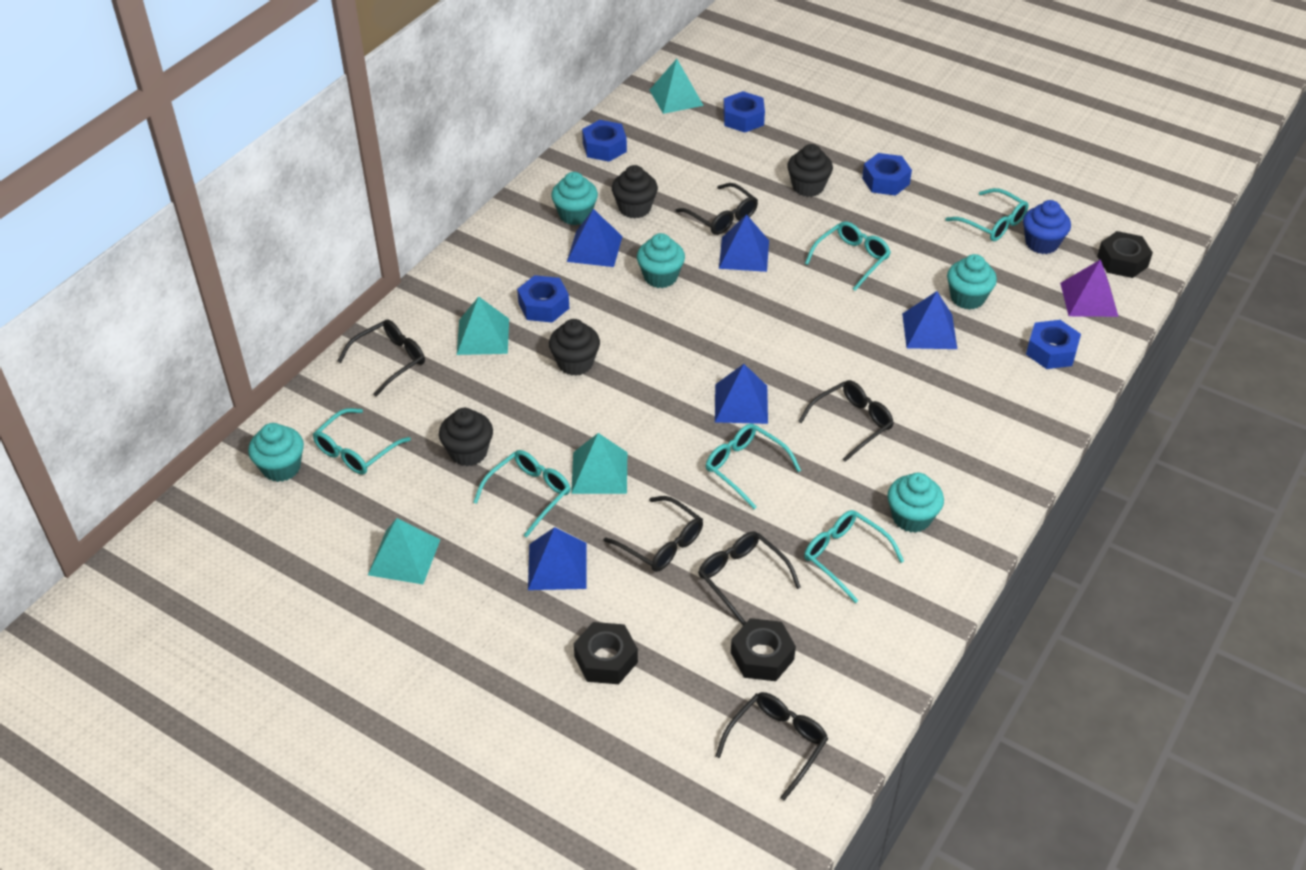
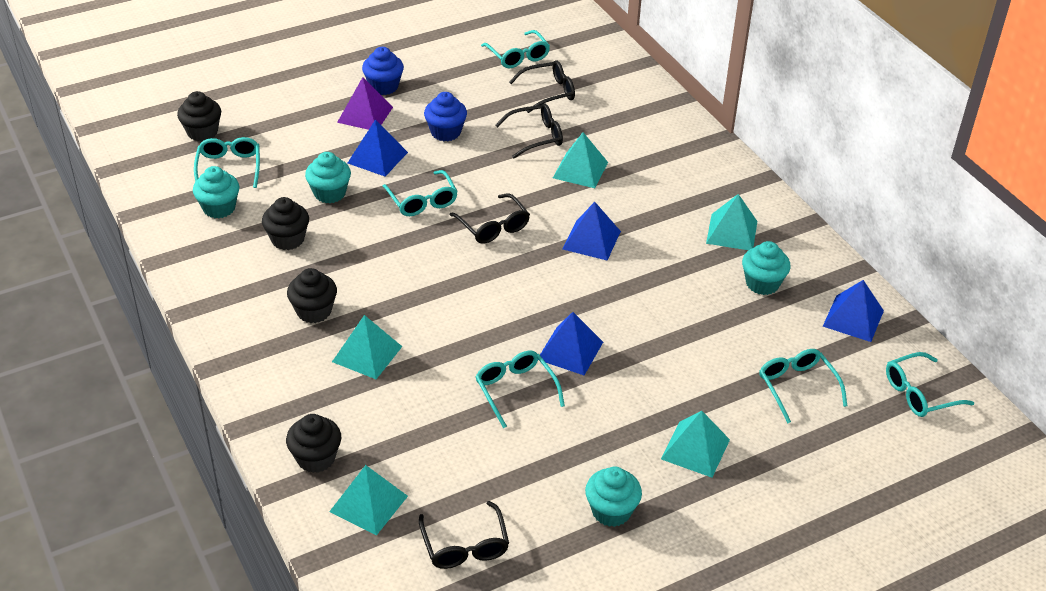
black glasses: [338,319,425,397] [604,496,703,572] [676,183,758,235] [699,531,801,626] [715,692,828,801] [798,380,894,462] = 6 -> [419,501,509,569] [450,193,530,244] [495,103,563,159] [509,60,575,113] = 4
black nut: [574,622,638,684] [731,618,796,681] [1097,231,1153,278] = 3 -> none = 0
blue cupcake: [1023,200,1071,254] = 1 -> [362,47,404,95] [424,92,467,141] = 2
blue nut: [517,275,569,323] [582,120,627,162] [723,91,765,132] [862,153,912,196] [1026,320,1081,369] = 5 -> none = 0
blue pyramid: [528,527,587,590] [567,209,623,267] [715,364,768,424] [719,214,769,272] [902,291,957,349] = 5 -> [348,119,408,177] [540,312,603,375] [563,202,621,261] [823,280,884,342] = 4
turquoise cupcake: [248,423,304,482] [551,172,598,225] [637,233,685,288] [887,473,944,533] [947,254,997,310] = 5 -> [193,166,239,219] [305,152,351,203] [585,467,642,527] [742,241,791,295] = 4
turquoise pyramid: [368,518,440,584] [457,296,509,355] [571,433,627,494] [650,59,704,114] = 4 -> [329,465,408,535] [332,315,402,379] [553,132,608,188] [661,411,730,478] [706,194,757,250] = 5

